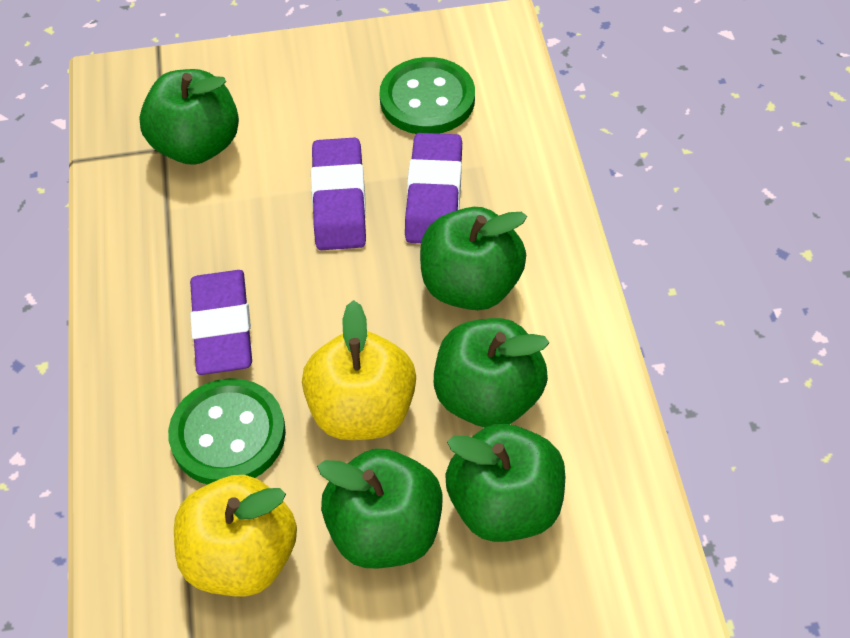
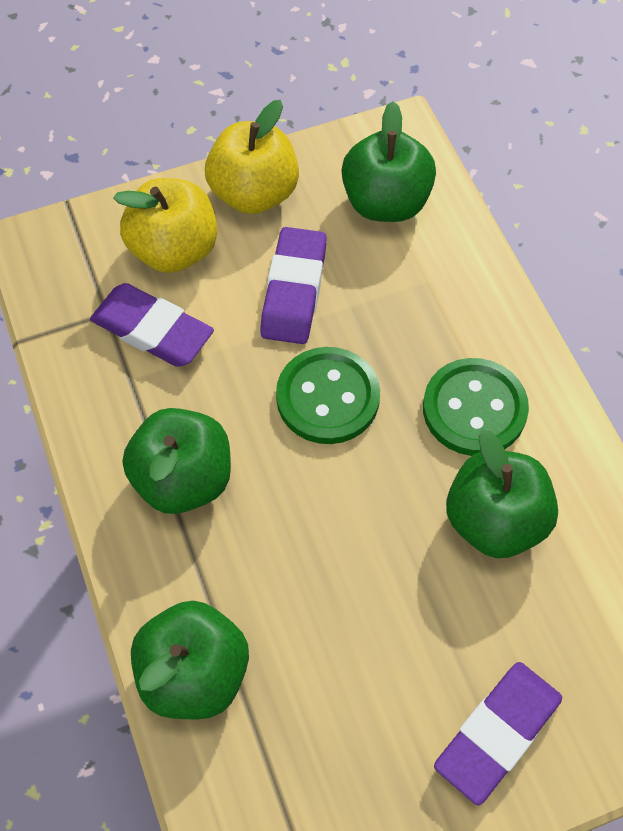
green apple: [139,69,239,165] [317,449,443,568] [420,207,527,310] [434,318,549,428] [445,424,565,542] = 5 -> [123,408,231,514] [131,600,249,719] [342,101,436,222] [446,430,558,558] = 4

